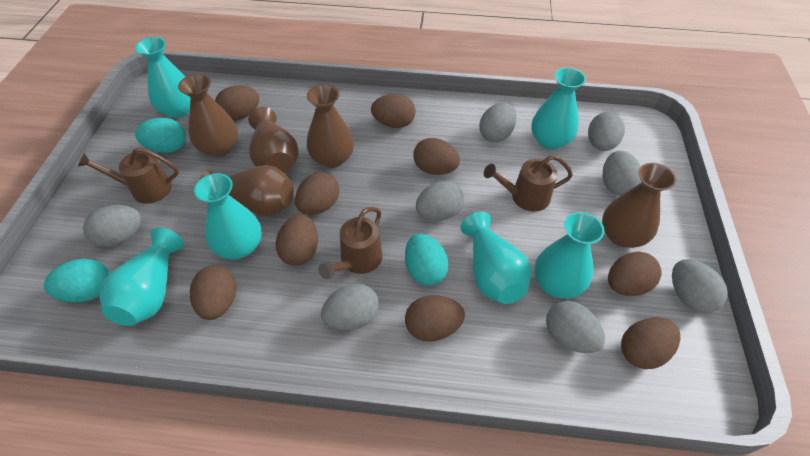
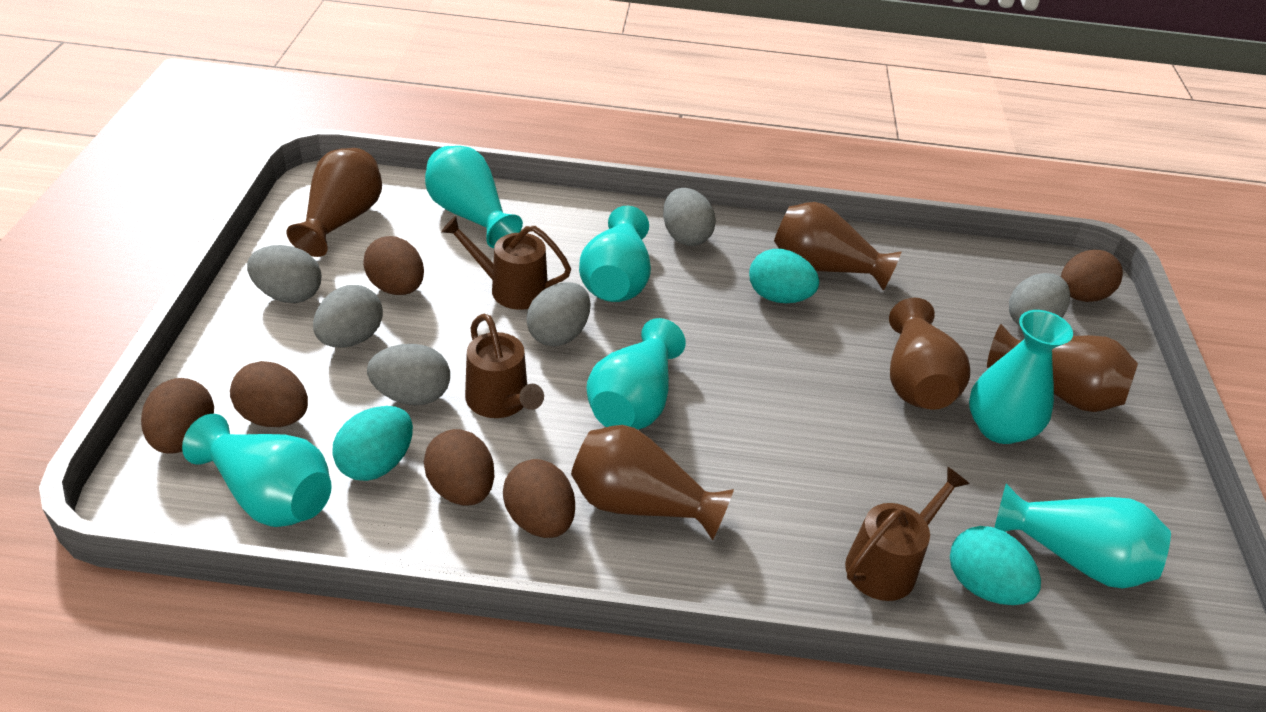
brown egg: [190,265,236,320] [215,85,259,121] [276,214,318,266] [295,172,340,215] [371,94,416,128] [405,295,465,342] [413,138,460,175] [608,251,662,296] [621,318,680,369] = 9 -> [141,378,214,454] [230,361,308,427] [363,236,424,295] [424,429,494,506] [503,459,575,538] [1061,250,1123,302] = 6
grey egg: [83,205,141,247] [321,283,379,330] [416,181,464,221] [479,103,516,142] [546,301,605,353] [588,112,625,151] [603,151,641,196] [672,259,728,313] = 8 -> [247,245,321,303] [313,285,383,348] [367,344,450,405] [526,282,590,347] [663,188,716,246] [1009,273,1070,326] = 6

